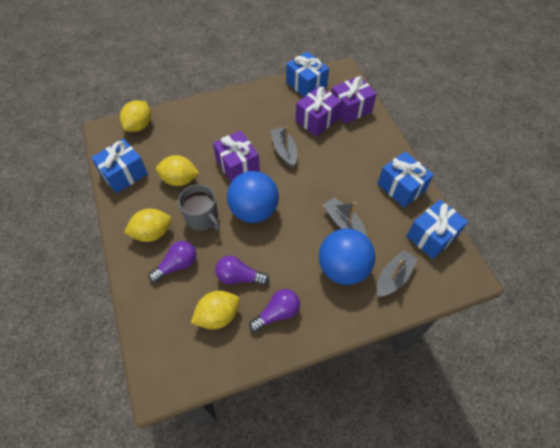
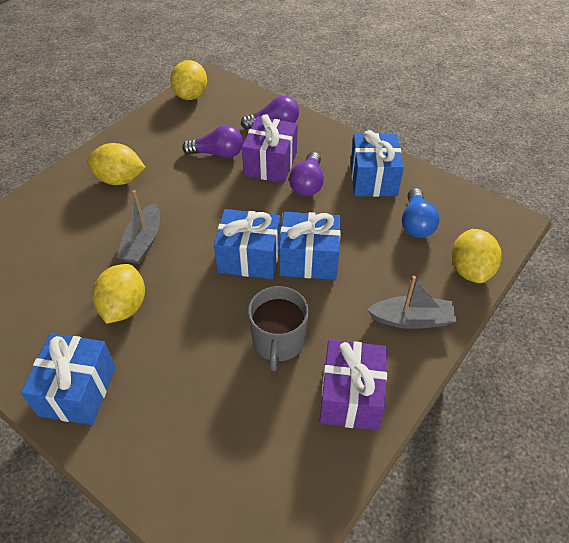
blue ball: [227,171,279,223] [319,228,375,285] = 2 -> none = 0
blue light bulb: none = 0 -> [402,188,440,238] = 1
grey boat: [271,126,297,167] [323,197,367,236] [377,250,418,297] = 3 -> [116,190,160,264] [367,276,456,329] = 2
purple gift: [213,131,260,182] [296,86,342,136] [331,76,377,124] = 3 -> [242,114,298,183] [320,340,387,431] = 2

